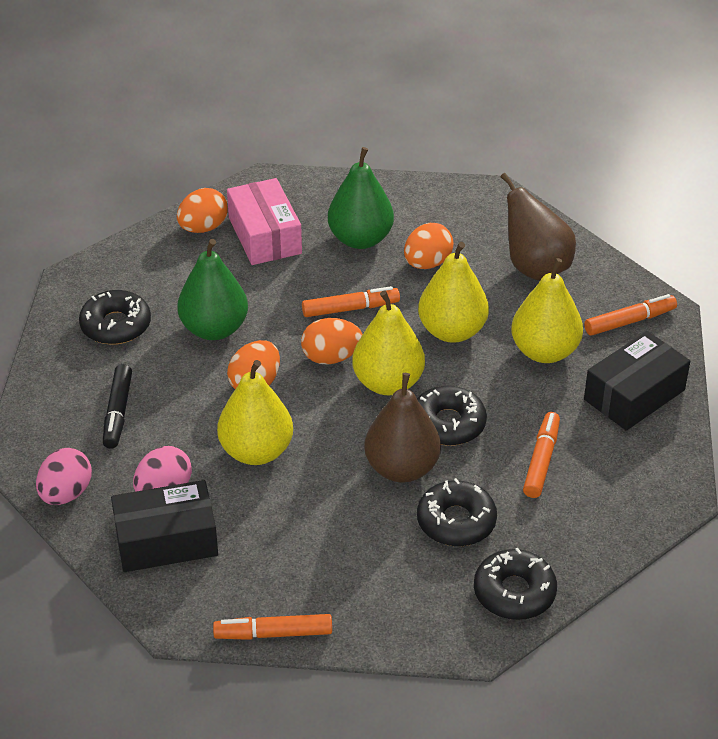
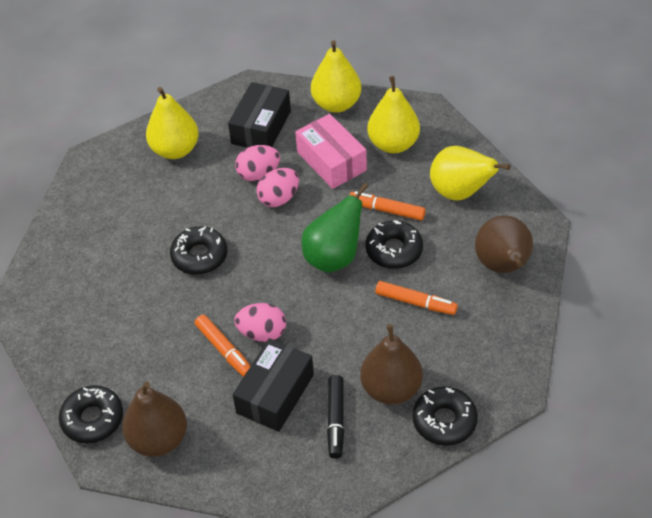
brown pear: [364,373,441,482] [500,173,576,281] = 2 -> [122,381,187,457] [360,324,423,404] [475,215,533,273] = 3
green pear: [177,239,248,340] [328,147,394,249] = 2 -> [301,183,369,273] = 1
orange egg: [177,188,228,233] [227,340,280,389] [301,318,363,365] [404,223,454,269] = 4 -> none = 0
orange marker: [213,614,332,640] [302,286,400,317] [523,412,560,498] [584,294,677,336] = 4 -> [195,314,251,377] [350,191,426,221] [375,281,458,315] = 3
pink egg: [36,448,92,505] [133,446,192,492] = 2 -> [234,303,286,342] [235,145,280,181] [257,168,299,207] = 3

